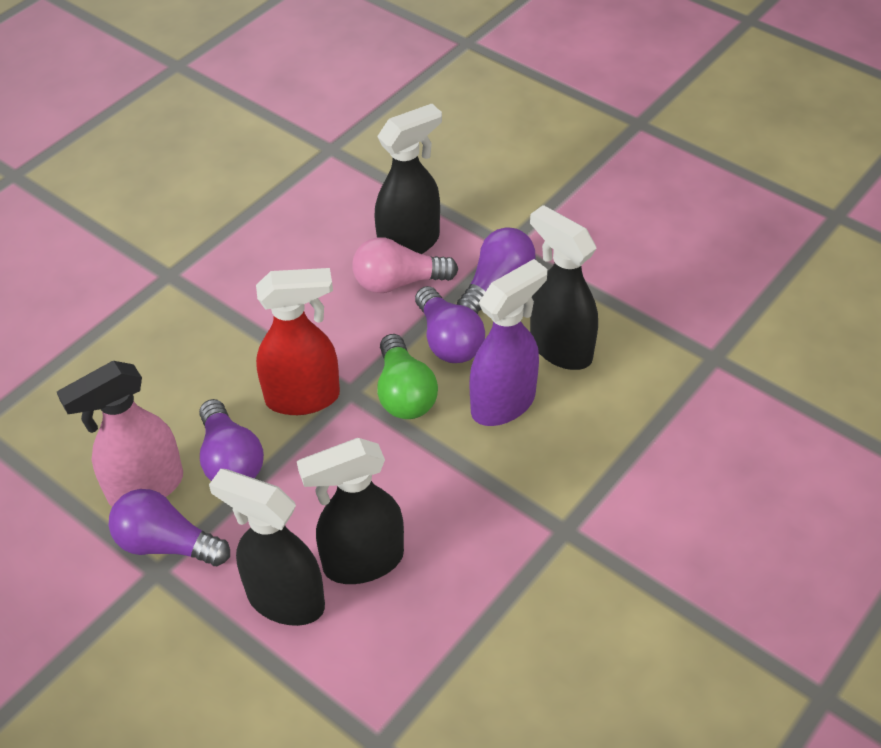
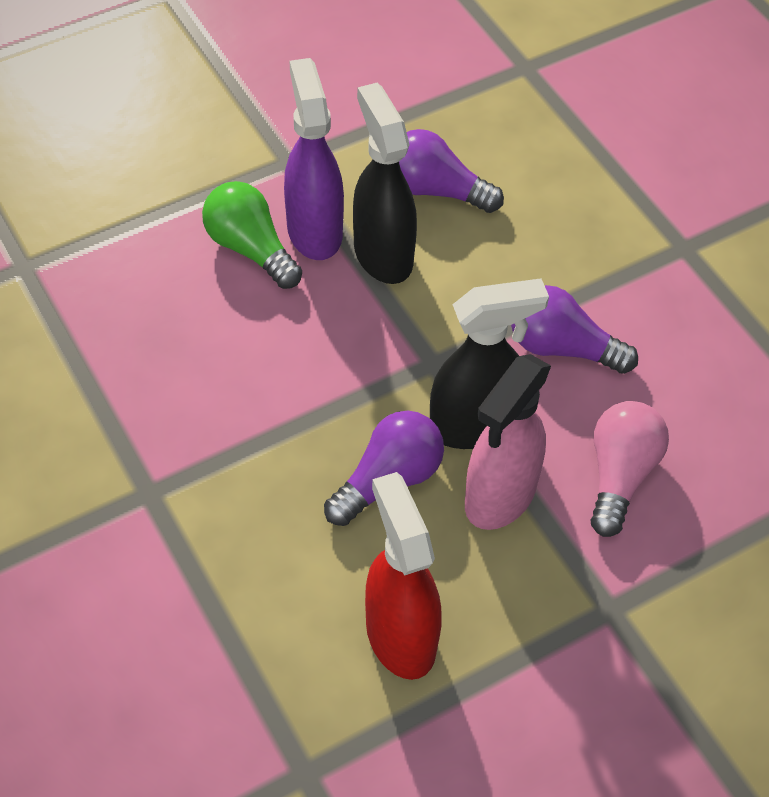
black spray bottle: [209,469,325,626] [297,438,404,584] [374,104,442,254] [530,205,598,370] = 4 -> [353,83,417,284] [430,278,549,449] = 2
purple light bulb: [109,489,230,566] [199,399,264,481] [415,286,485,363] [457,227,535,314] = 4 -> [324,411,444,526] [399,129,504,213] [511,285,638,374] = 3

